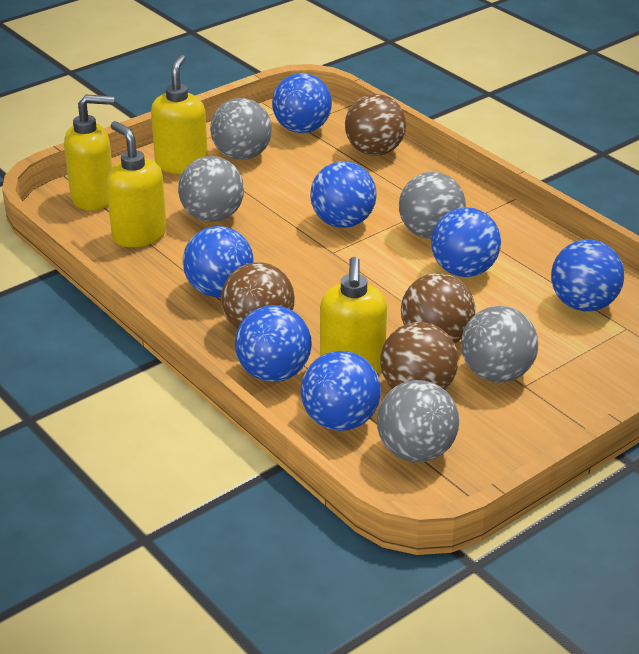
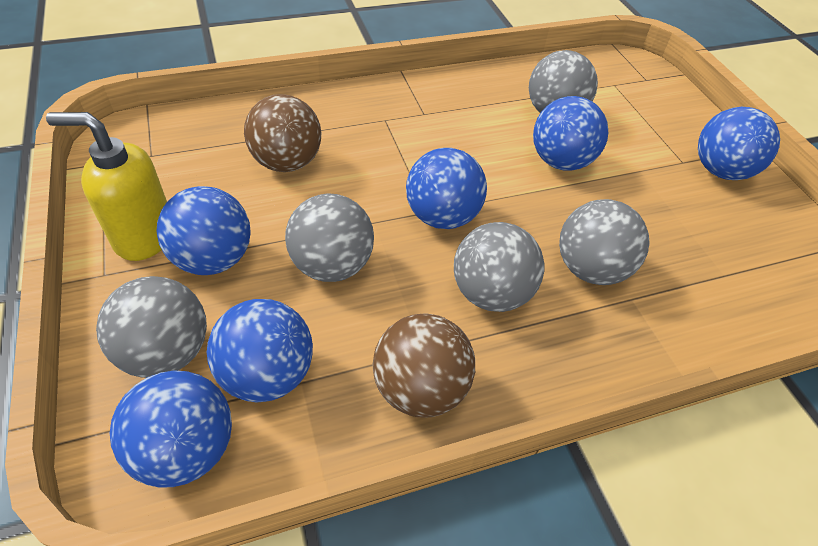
blue ball: [183,226,254,297] [235,305,312,382] [272,73,332,133] [301,351,381,431] [310,161,376,228] [431,207,501,277] [551,240,624,311] = 7 -> [110,371,232,488] [156,186,250,275] [207,299,313,402] [406,148,487,229] [533,96,608,171] [698,107,780,180] = 6
brown ball: [221,262,295,330] [345,94,406,156] [380,322,458,390] [401,273,475,343] = 4 -> [244,94,321,172] [373,313,475,418] = 2
yellow soap dispenser: [64,95,114,211] [106,121,167,247] [151,54,208,174] [320,257,387,374] = 4 -> [46,112,167,261] = 1

